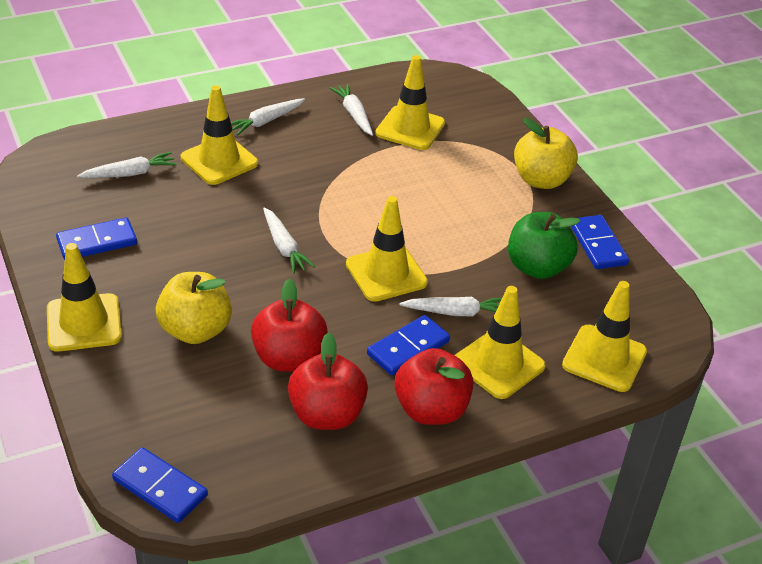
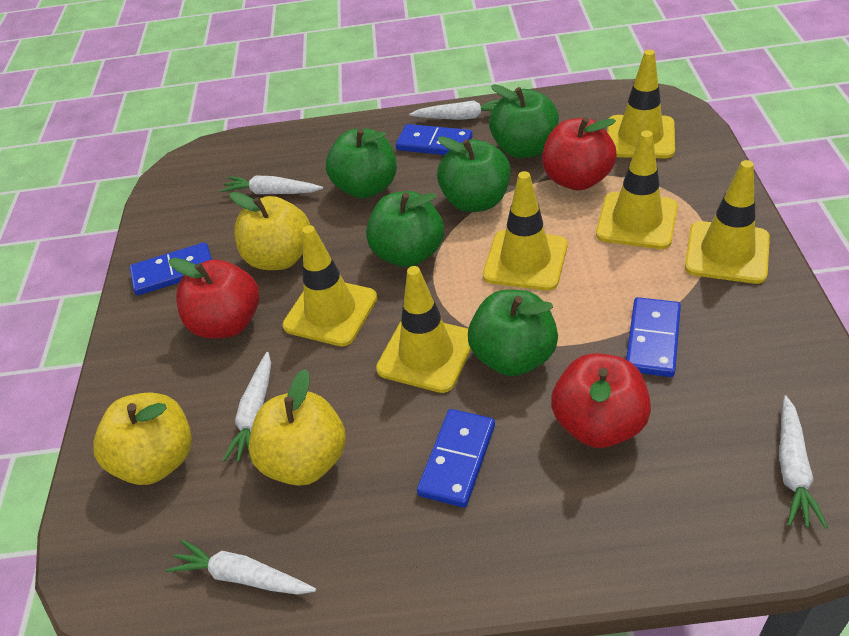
green apple: [508,212,581,279] = 1 -> [326,128,397,199] [366,191,444,267] [437,136,511,212] [468,290,558,376] [489,84,559,158] = 5
yellow apple: [156,272,232,344] [514,118,578,189] = 2 -> [94,393,192,485] [230,192,310,270] [249,369,346,486] = 3

